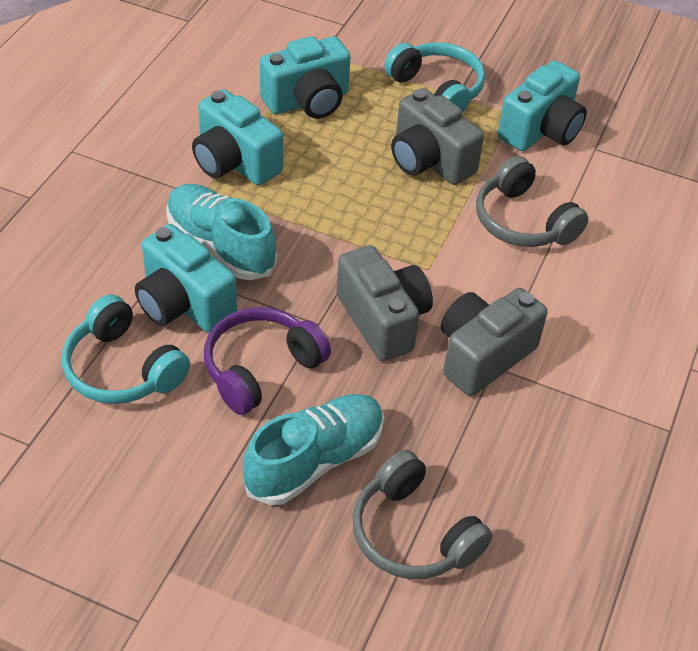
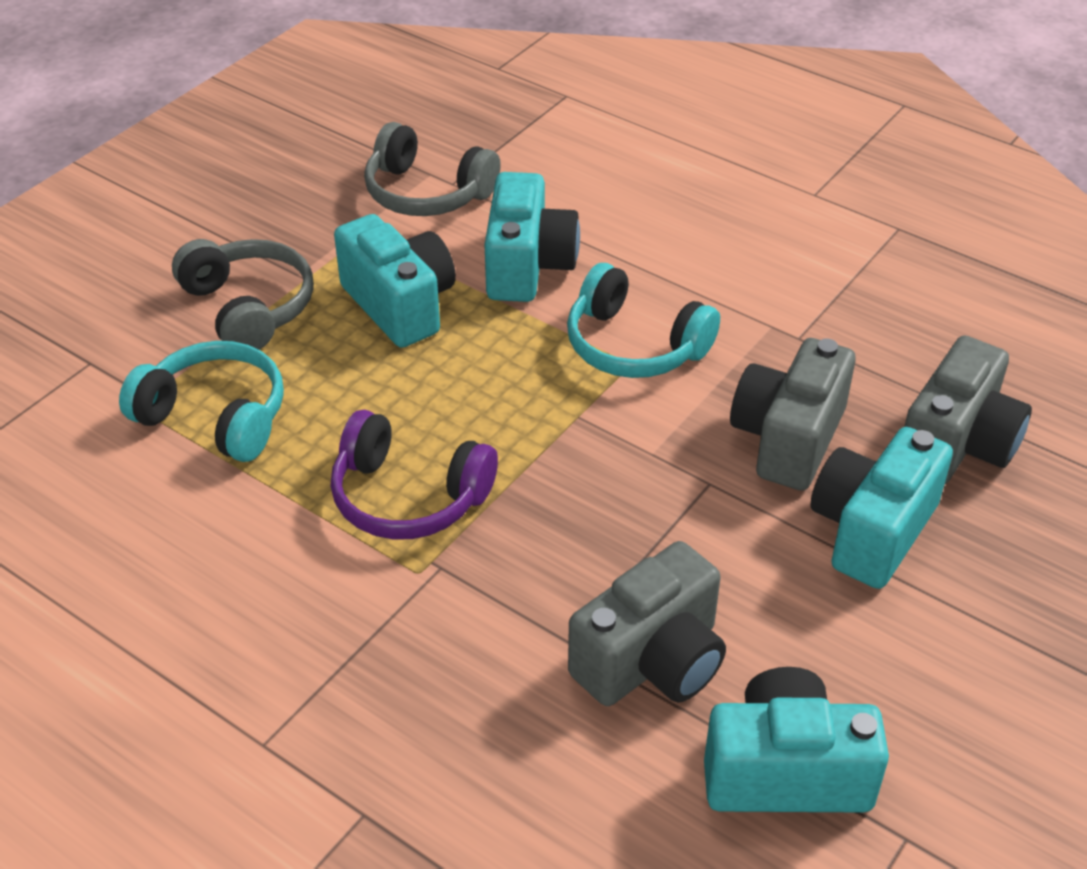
turquoise shoe: [166,184,277,280] [243,394,384,505] = 2 -> none = 0

